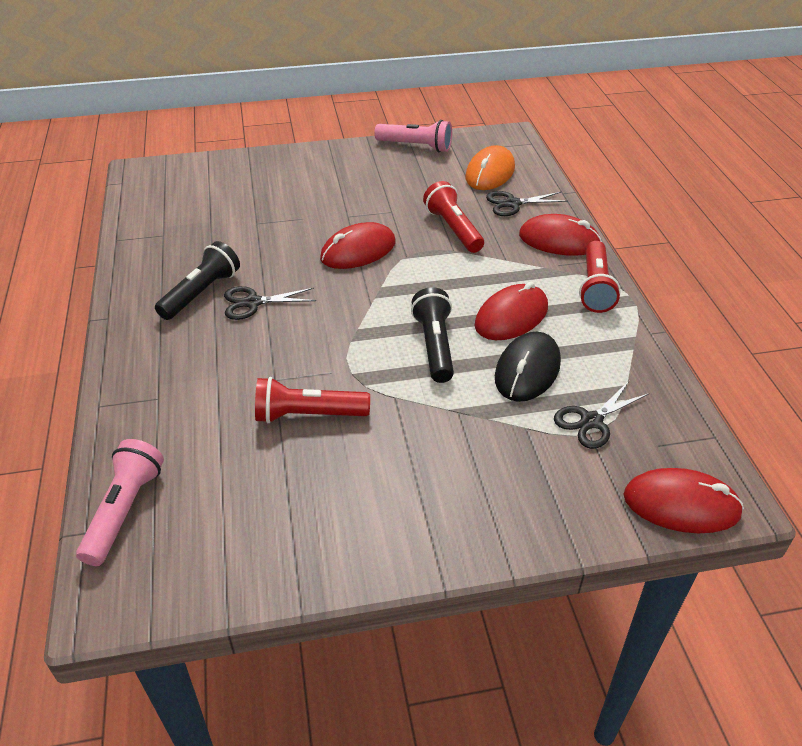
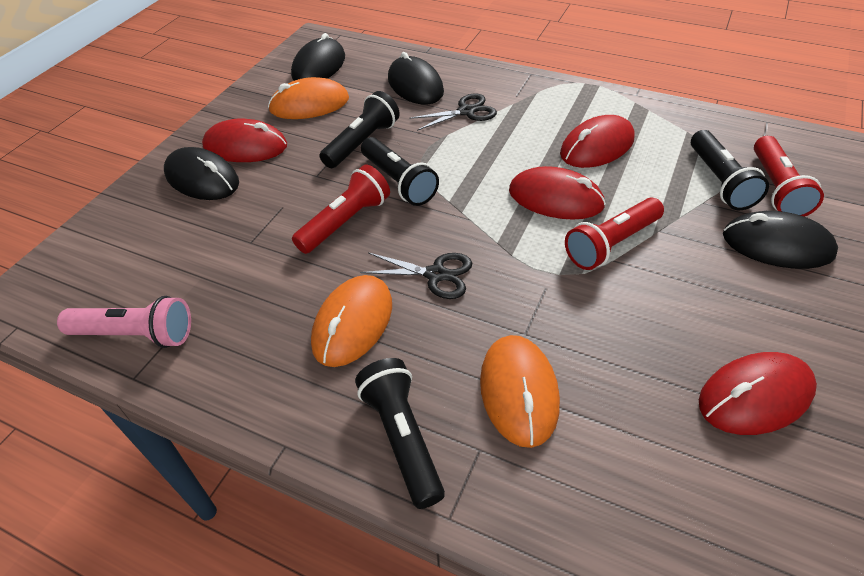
black flashlight: [155,241,240,320] [411,287,454,383] = 2 -> [320,91,400,168] [355,358,445,509] [361,137,439,206] [691,130,769,210] = 4
black mouse: [495,332,561,402] = 1 -> [164,147,239,200] [291,33,345,81] [388,52,444,104] [723,211,838,269] = 4
black scissors: [224,286,316,320] [486,191,568,216] [554,381,649,449] = 3 -> [361,253,472,299] [409,93,497,131] = 2
orange mouse: [465,145,515,190] = 1 -> [268,77,349,119] [311,275,392,367] [480,335,560,448] = 3
pink flashlight: [76,439,164,566] [374,120,452,152] = 2 -> [57,296,191,348] = 1

